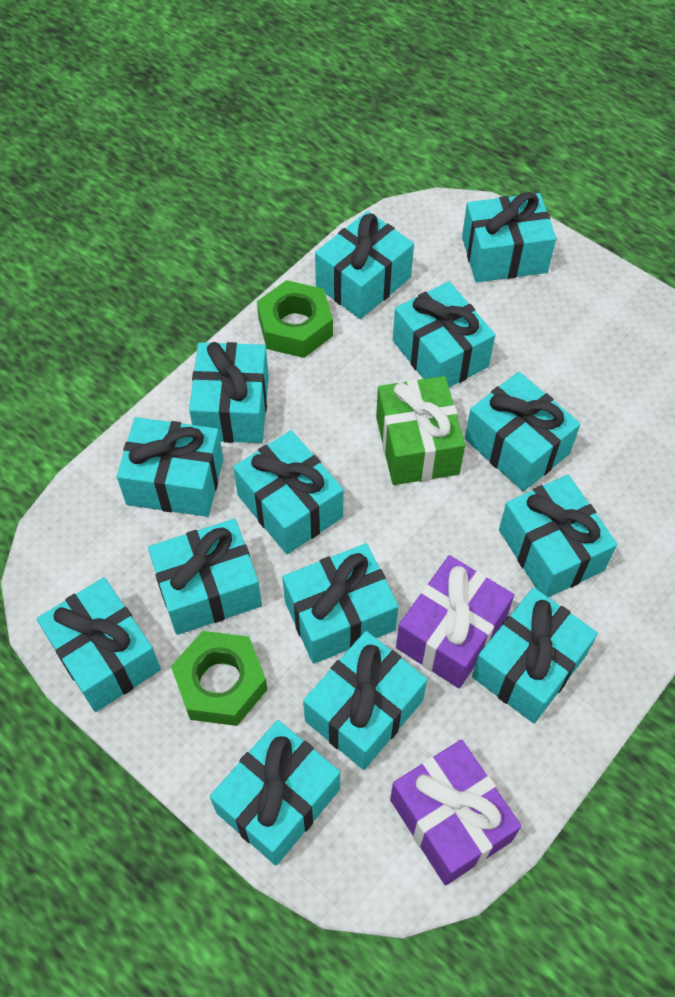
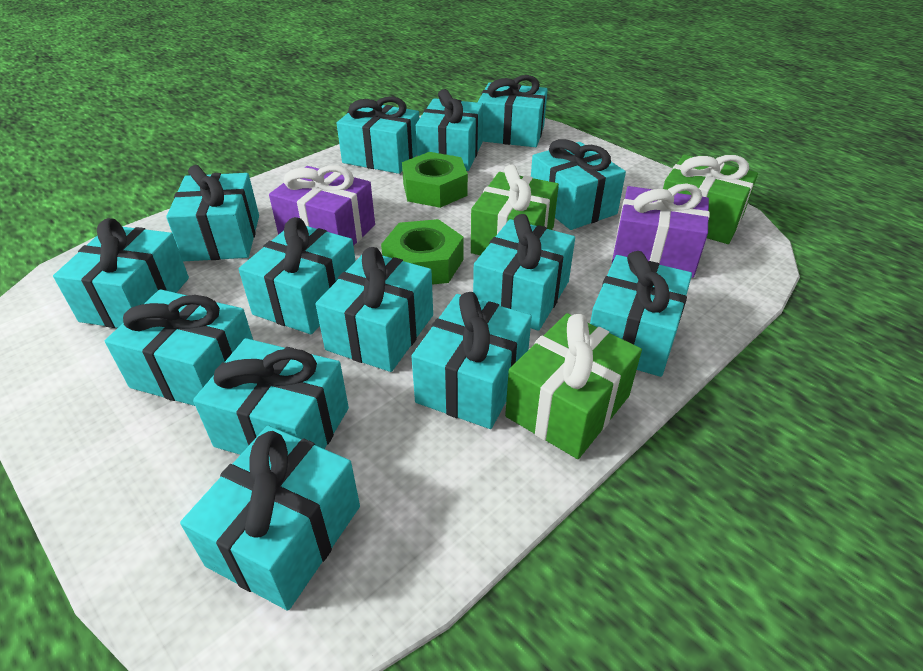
green gift: [376,376,465,485] = 1 -> [471,164,559,255] [505,313,642,459] [663,155,758,244] = 3

